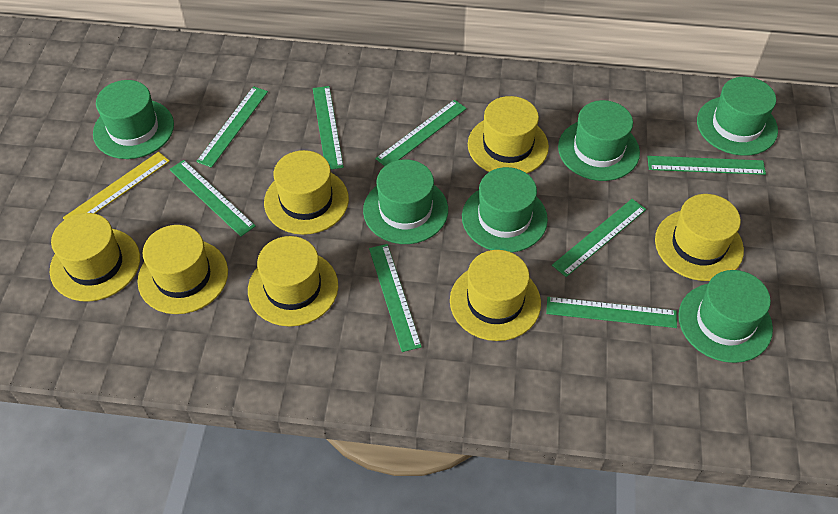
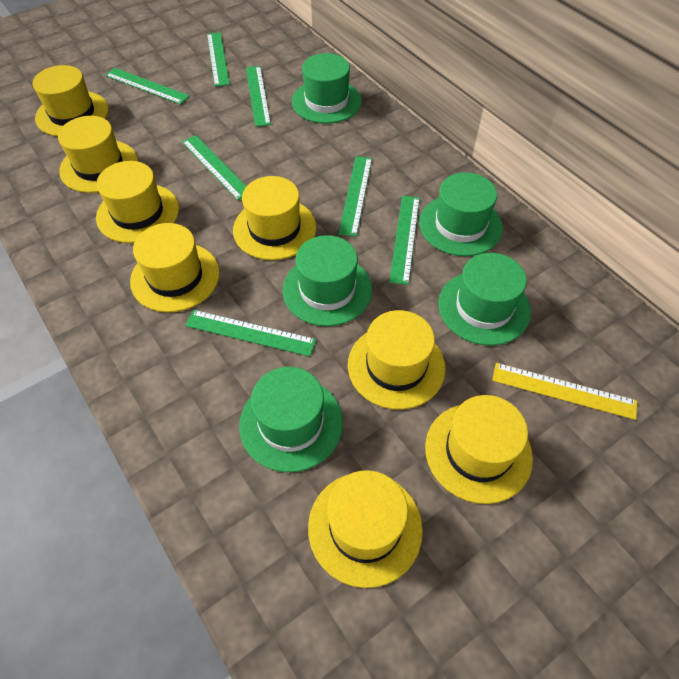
green hat: [93,80,174,159] [363,159,448,244] [462,167,548,253] [558,100,640,181] [678,270,773,363] [697,77,778,156] = 6 -> [239,367,343,472] [282,235,372,326] [292,53,362,124] [419,172,503,256] [438,253,531,346] = 5
green ruler: [169,160,256,236] [196,86,268,168] [313,86,344,169] [369,244,422,352] [375,100,467,166] [546,297,677,328] [552,199,646,277] [647,156,766,175] = 8 -> [105,68,190,104] [182,135,246,200] [185,310,316,357] [207,32,230,87] [246,66,271,127] [338,156,372,236] [389,195,420,285] = 7
yellow hat: [50,213,140,302] [137,225,228,314] [248,236,338,327] [264,150,349,235] [450,250,541,341] [468,96,549,173] [655,194,744,281] = 7 -> [32,65,109,136] [58,116,138,193] [96,161,179,243] [130,223,220,313] [233,176,316,260] [308,470,423,588] [348,310,446,410] [425,395,533,504] = 8

